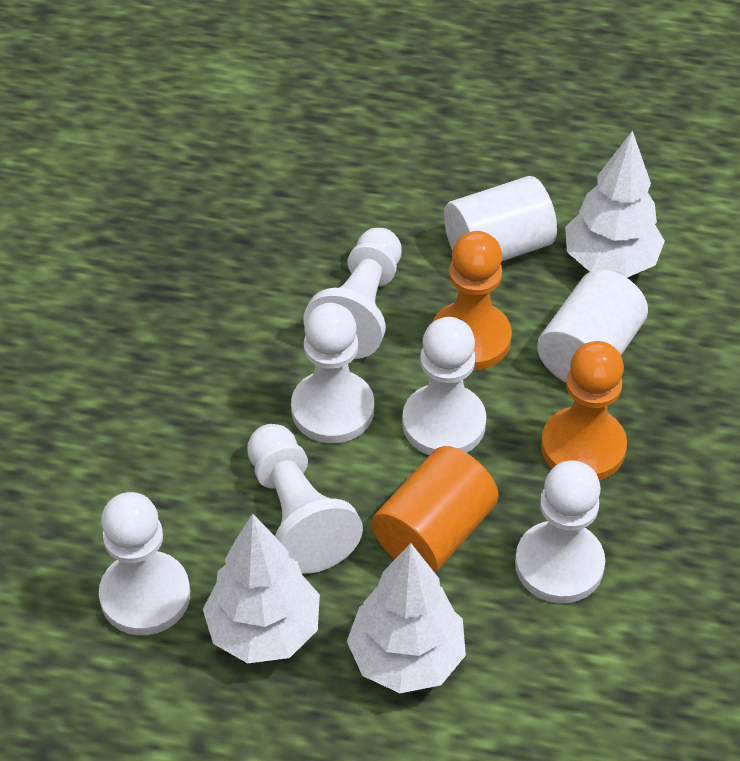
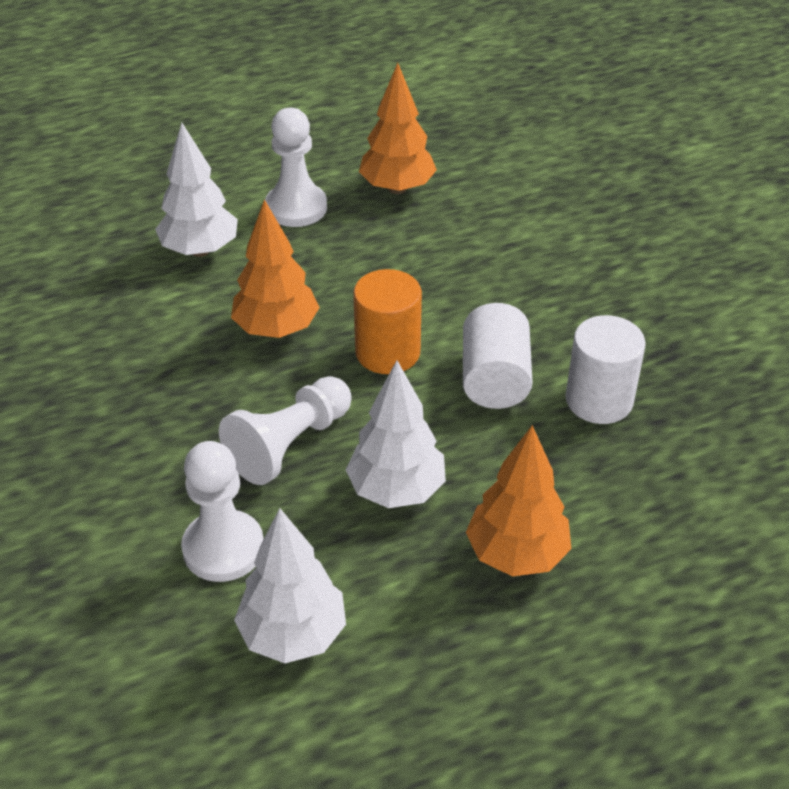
orange pawn: [433,231,512,370] [541,341,627,480] = 2 -> none = 0
orange tree: none = 0 -> [231,199,320,338] [359,63,437,194] [466,425,571,577] = 3
white pawn: [99,492,190,635] [247,424,363,574] [291,303,374,443] [303,228,402,359] [402,317,486,455] [515,461,605,603] = 6 -> [181,441,264,582] [219,376,352,485] [265,108,327,227] = 3

